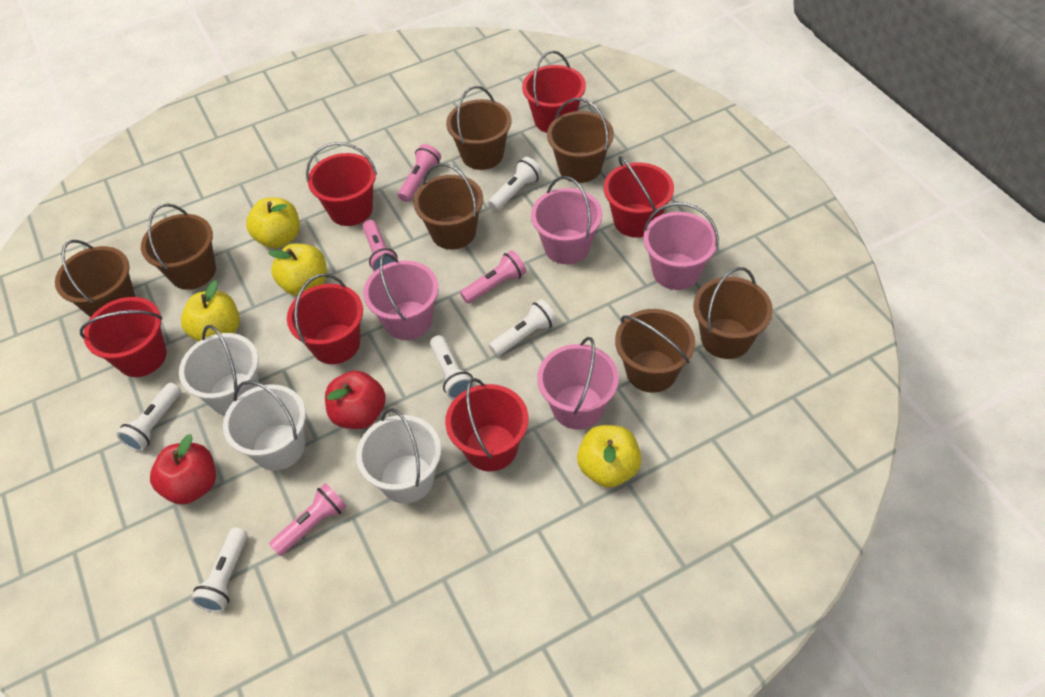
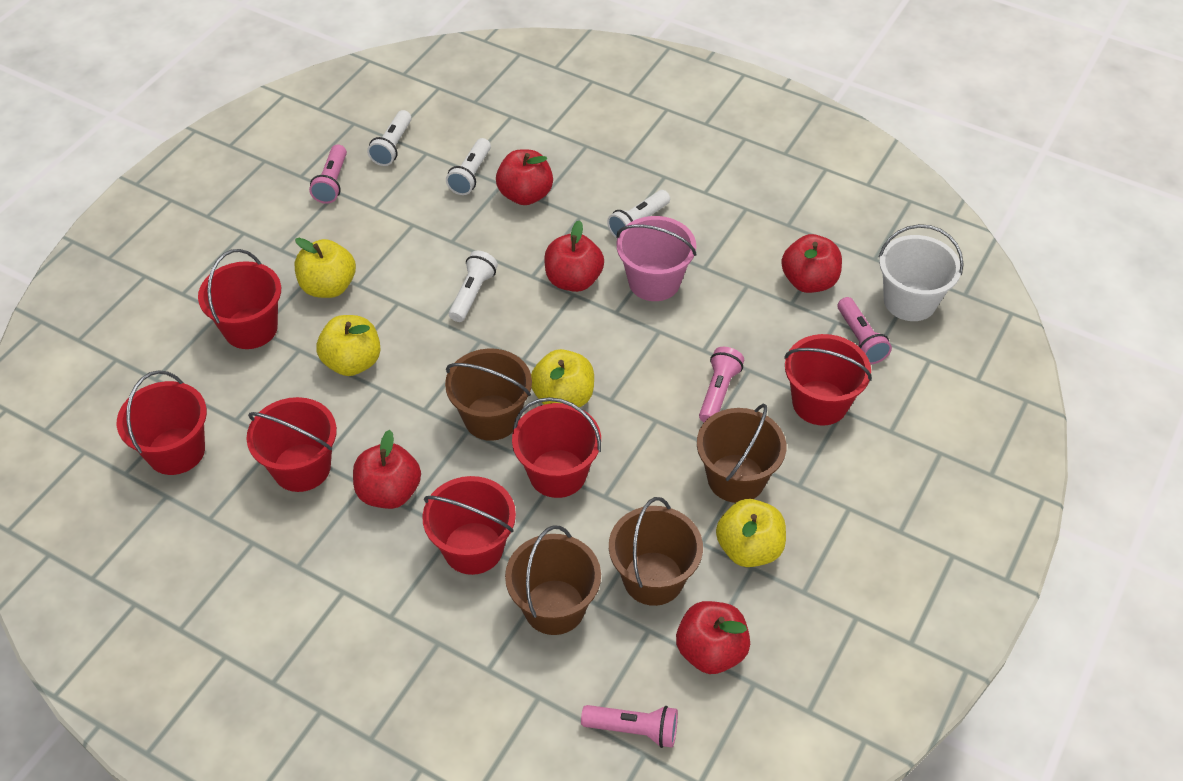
brown bucket: [55,240,135,317] [141,203,216,290] [413,163,483,250] [446,86,512,170] [547,98,614,183] [615,309,695,393] [693,267,773,359] = 7 -> [445,348,532,441] [505,525,601,635] [609,497,703,606] [697,404,786,503] = 4
pink bucket: [363,253,438,340] [531,176,602,264] [537,337,619,429] [643,202,719,290] = 4 -> [616,216,697,301] = 1
red apple: [150,434,216,505] [325,371,386,429] = 2 -> [353,430,421,509] [496,149,553,205] [544,220,604,292] [676,601,750,674] [781,234,842,293] = 5
white bucket: [179,325,259,415] [223,380,306,471] [356,408,441,504] = 3 -> [879,224,963,321] = 1
white flashlight: [116,383,181,452] [191,527,248,613] [430,335,475,400] [488,157,542,211] [489,299,557,356] = 5 -> [367,110,412,166] [446,138,491,195] [449,251,498,322] [607,190,670,239] = 4

